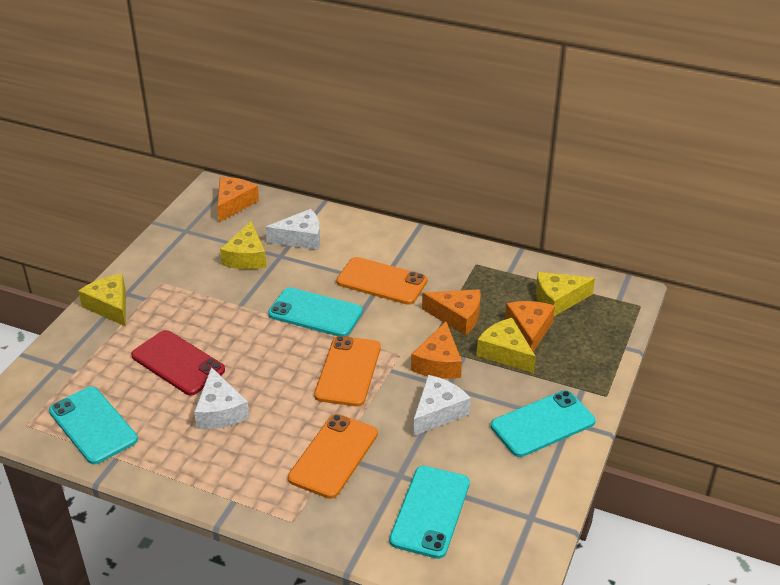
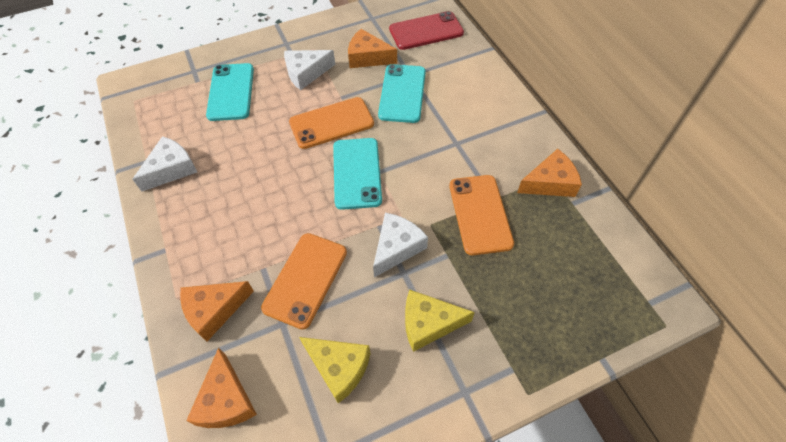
turquoise phone: [49,386,138,464] [268,287,363,336] [389,466,470,559] [491,390,595,457] = 4 -> [206,63,254,121] [333,138,382,210] [378,64,426,123] = 3
yellow cheese: [78,274,126,327] [220,221,267,269] [476,318,536,373] [536,272,595,316] = 4 -> [299,337,371,403] [405,290,475,352] = 2

